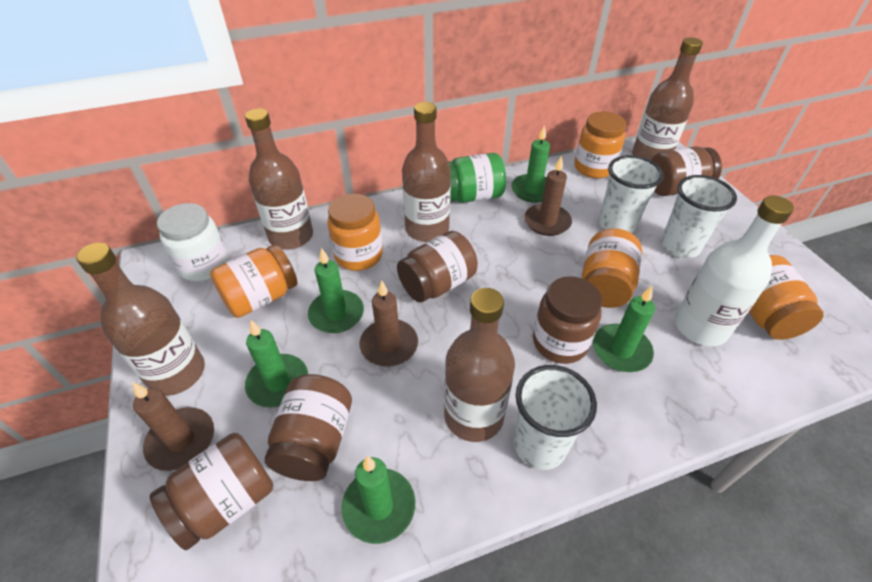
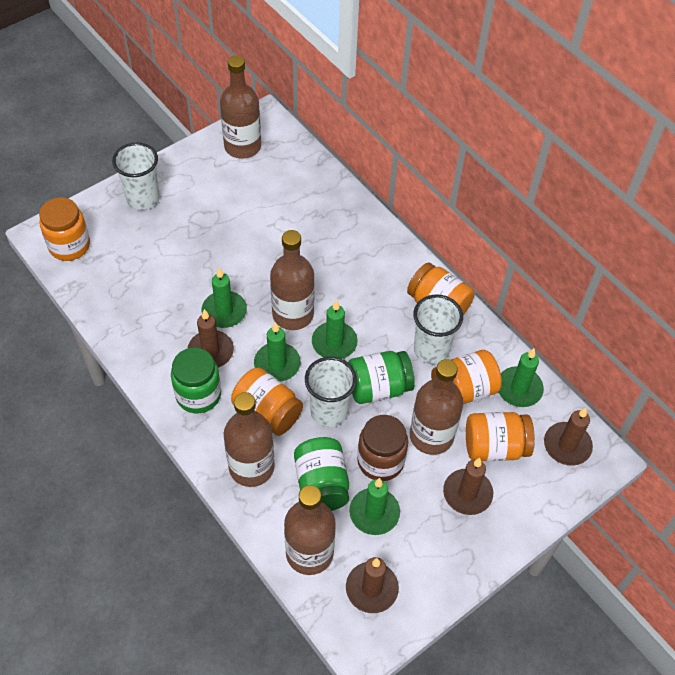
brown candle: [133,382,214,471] [359,280,418,367] [524,156,572,236] = 3 -> [187,309,234,368] [346,557,399,613] [443,458,493,515] [544,408,593,466] = 4
brown jar: [150,433,273,550] [265,374,352,481] [397,231,478,302] [533,276,602,364] [651,146,722,196] = 5 -> [357,415,408,481] = 1
green jar: [449,153,506,203] = 1 -> [171,347,221,413] [294,437,349,511] [348,351,415,404] = 3
white bottle: [675,196,794,346] = 1 -> none = 0
white jar: [157,203,229,282] = 1 -> none = 0

